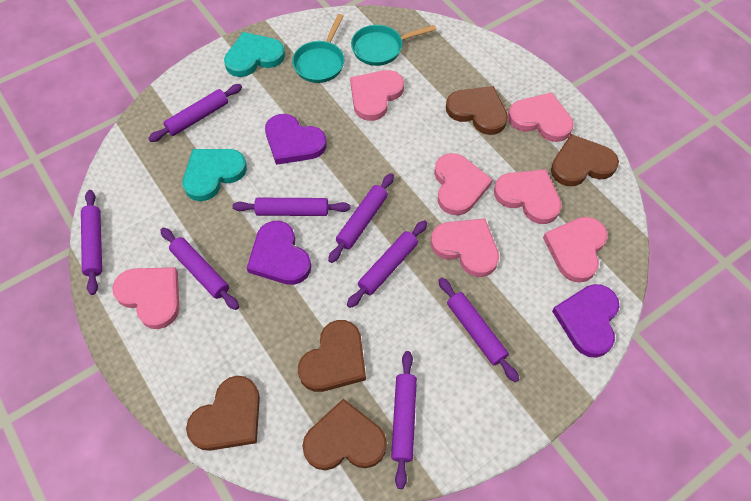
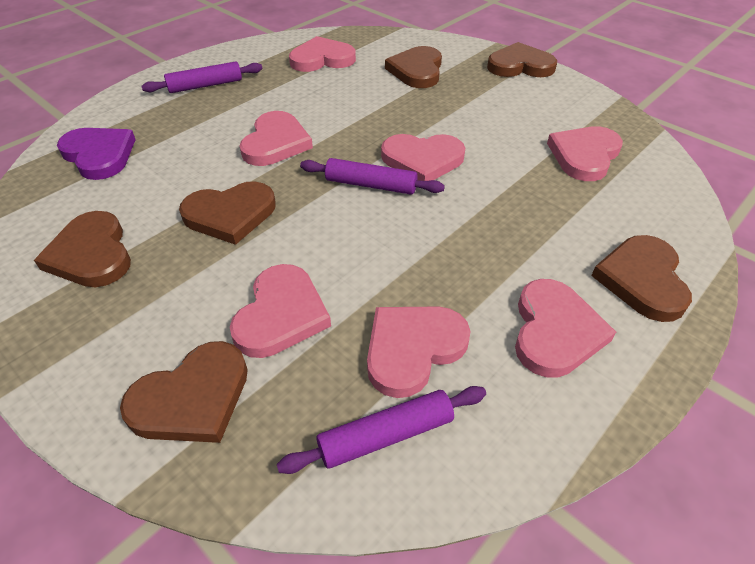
brown heart: [186,376,260,451] [298,320,366,392] [302,399,387,470] [446,86,508,135] [551,134,619,186] = 5 -> [34,211,131,287] [120,341,248,443] [179,182,276,245] [385,46,442,88] [487,42,557,77] [591,235,692,322] = 6
purple heart: [247,221,311,285] [265,114,327,165] [552,284,620,358] = 3 -> [57,128,136,180] = 1
purple rolling pin: [81,190,102,295] [148,84,242,142] [161,228,239,310] [233,198,350,216] [328,173,394,263] [347,220,427,308] [391,351,417,489] [438,278,519,382] = 8 -> [142,61,262,93] [277,386,486,474] [300,158,445,195] = 3
turquoise heart: [183,149,247,201] [224,32,285,77] = 2 -> none = 0
turquoise pan: [292,14,344,83] [351,25,436,66] = 2 -> none = 0

